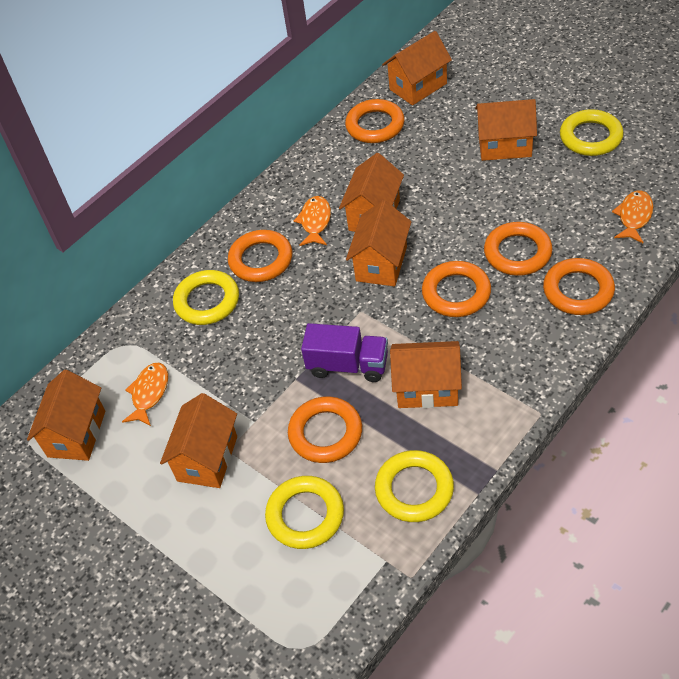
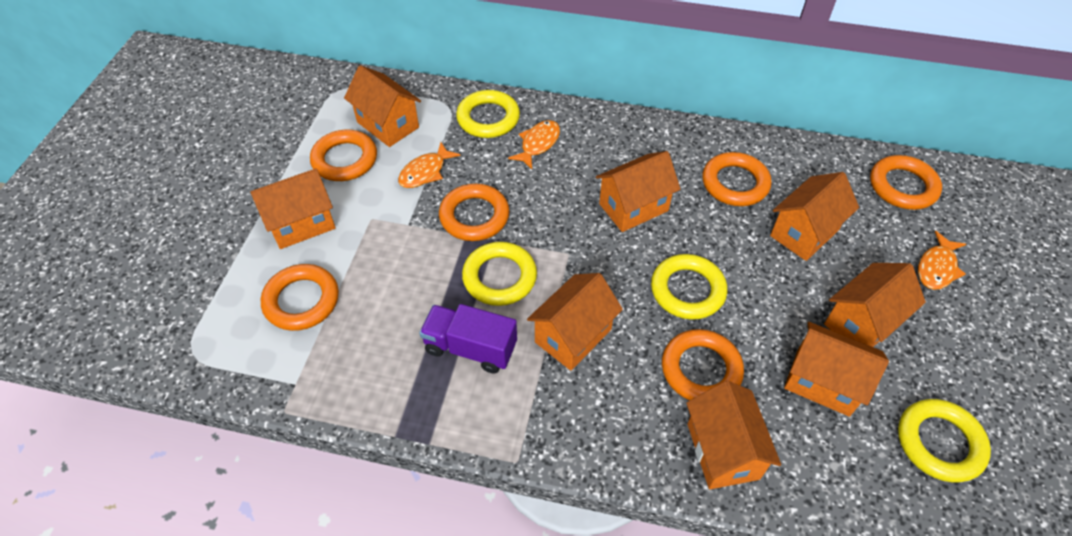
orange house: [27,370,105,461] [160,393,237,488] [339,153,404,232] [346,200,411,286] [382,31,452,105] [390,341,462,408] [475,99,537,161] = 7 -> [250,168,336,249] [344,65,421,147] [527,273,623,370] [596,151,681,232] [686,381,781,489] [770,172,859,261] [784,322,889,417] [824,263,926,347] = 8

